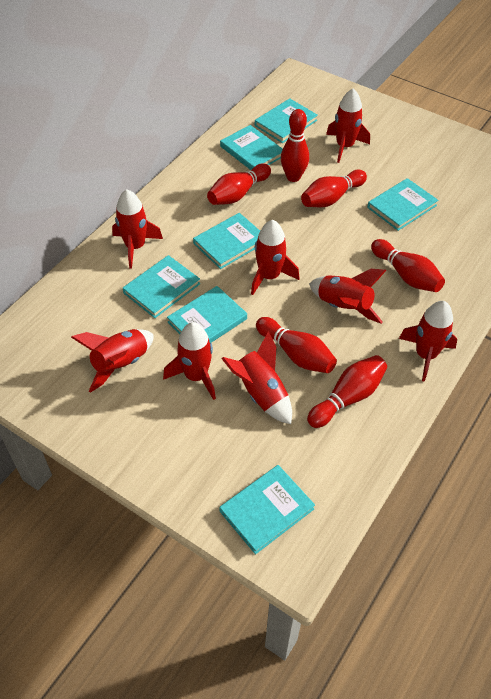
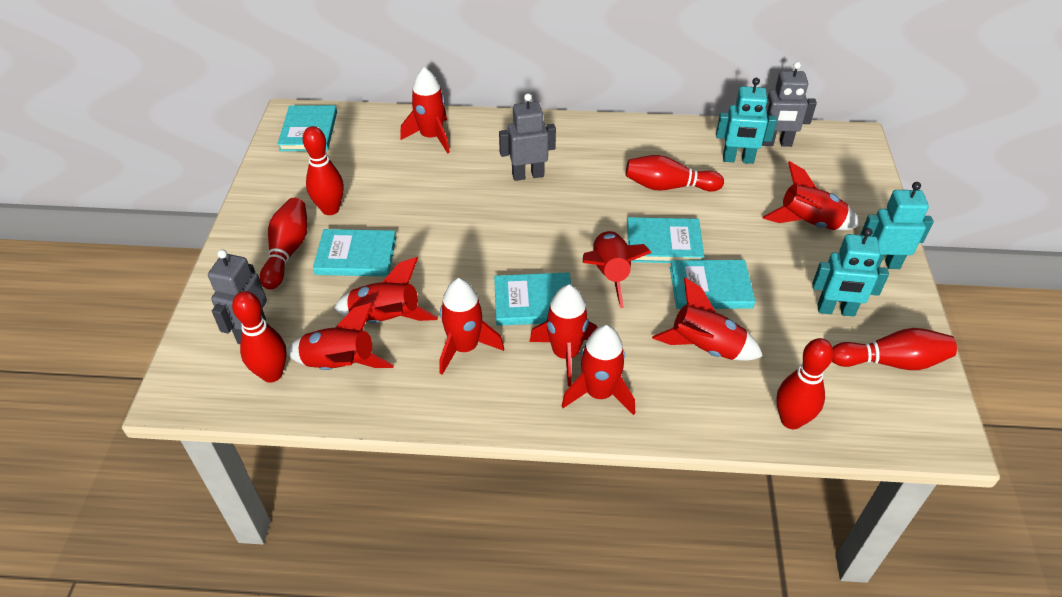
grey robot: none = 0 -> [208,249,267,344] [499,93,556,181] [762,62,817,147] = 3
red rocket: [71,329,154,393] [112,189,163,269] [163,322,216,400] [221,331,292,424] [251,220,300,295] [309,269,387,324] [326,89,370,163] [399,301,457,382] = 8 -> [287,303,394,370] [334,257,438,323] [400,67,450,154] [440,278,504,375] [529,285,597,386] [562,325,635,415] [583,231,652,308] [652,277,763,361] [763,161,861,230] = 9
turquoise book: [123,255,200,318] [167,286,247,343] [193,213,260,269] [219,465,315,554] [220,125,283,170] [255,98,318,143] [367,178,438,231] = 7 -> [277,105,337,151] [313,229,396,277] [494,272,571,326] [627,217,704,263] [670,260,755,309] = 5
turquoise robot: none = 0 -> [716,78,777,164] [812,228,889,316] [860,182,933,269] = 3

